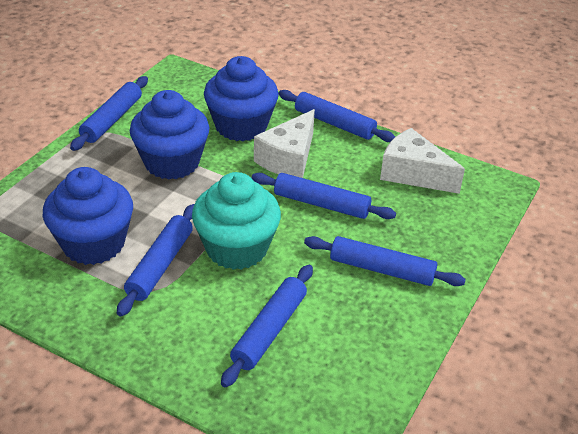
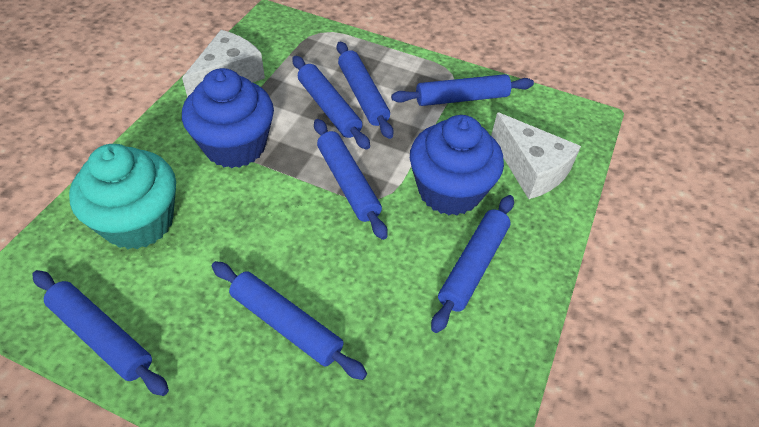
blue cupcake: [43,167,133,265] [130,90,209,179] [204,56,279,141] = 3 -> [182,68,274,168] [410,115,504,215] = 2
blue rolling pin: [70,76,148,151] [117,204,194,316] [221,265,313,387] [251,173,396,219] [279,90,395,142] [304,236,466,286] = 6 -> [32,270,169,396] [212,261,367,380] [292,56,370,150] [314,119,388,240] [337,41,394,139] [391,74,534,106] [431,195,514,333] = 7

